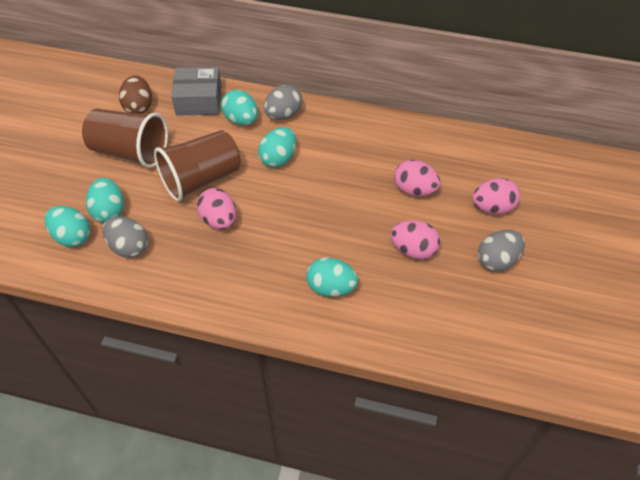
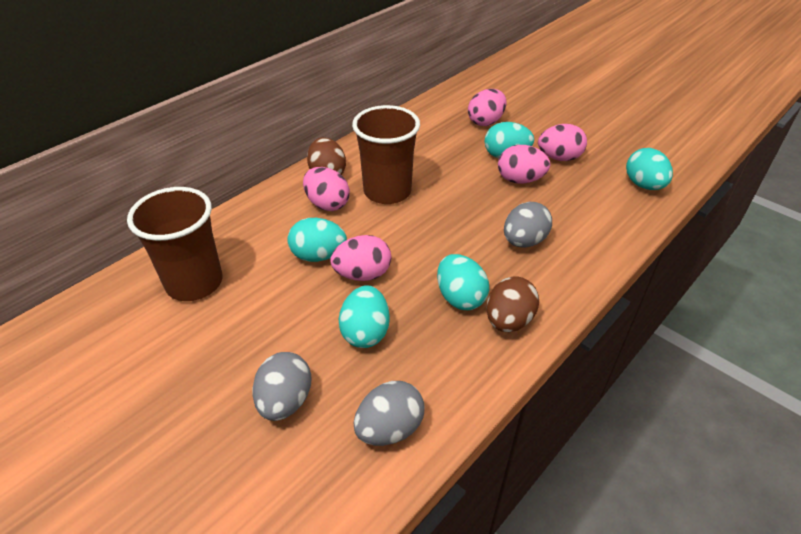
brown egg: [119,75,152,114] = 1 -> [307,137,346,175] [487,277,539,332] = 2
grey box: [171,67,222,116] = 1 -> none = 0
pink egg: [197,188,236,230] [390,220,440,259] [394,160,440,196] [472,178,520,215] = 4 -> [303,167,350,211] [330,235,391,281] [468,89,507,126] [498,145,550,184] [538,124,587,161] = 5

